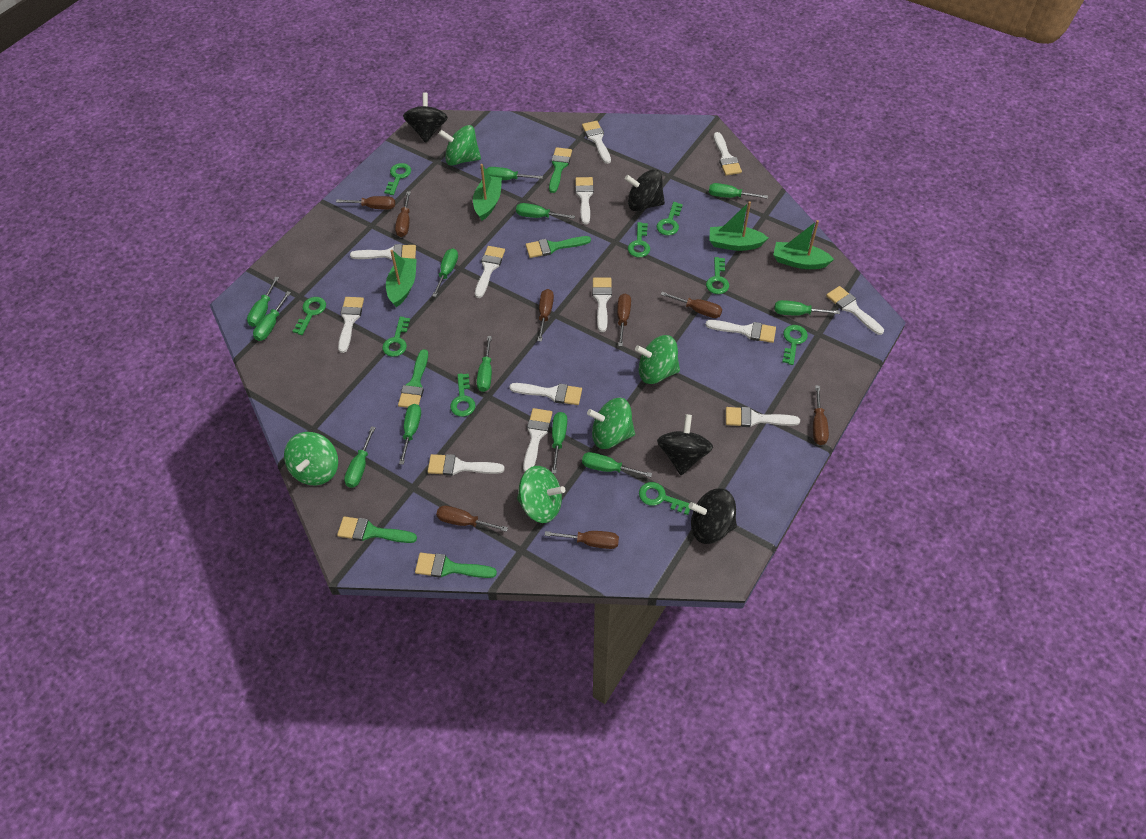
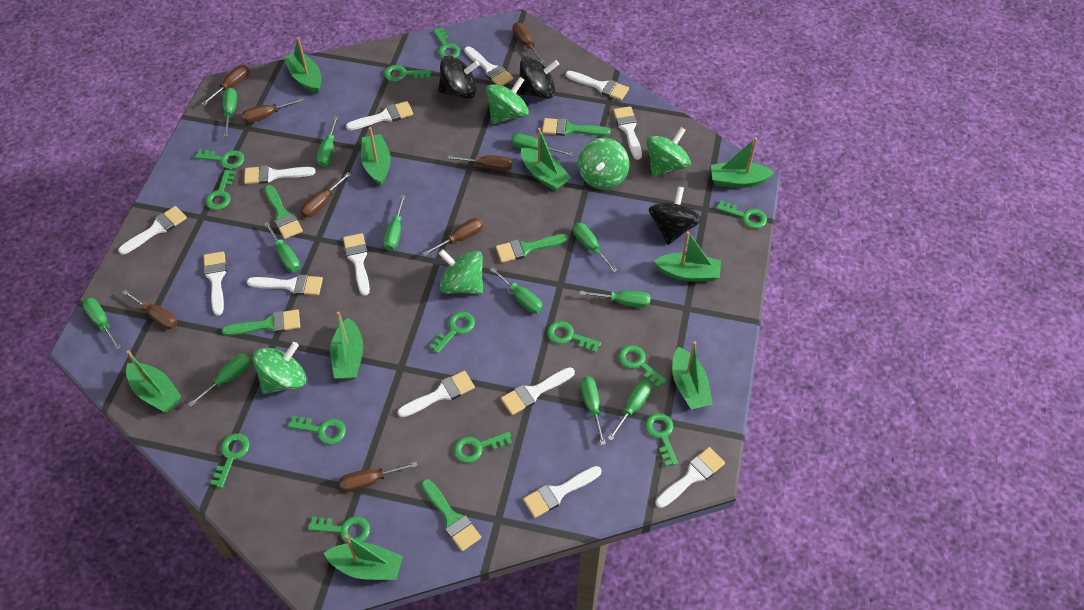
black spinning top: [403,92,448,143] [625,169,665,211] [657,414,713,475] [688,488,737,544] = 4 -> [438,56,480,99] [517,57,559,99] [649,186,701,245] = 3
green boat: [386,250,417,307] [473,164,502,221] [709,201,768,251] [773,220,834,269] = 4 -> [126,350,182,412] [283,37,321,94] [324,534,403,580] [330,311,363,379] [361,127,391,186] [521,128,571,191] [654,231,721,282] [672,341,713,410] [711,138,775,188] = 9
green key: [293,297,326,335] [382,317,410,357] [384,163,411,195] [450,373,476,417] [628,222,650,258] [639,482,692,515] [657,202,683,235] [706,257,729,294] [782,325,808,365] = 9 -> [195,149,244,169] [206,170,236,210] [210,433,250,488] [288,415,346,444] [308,516,370,543] [384,65,431,82] [429,311,475,354] [433,28,460,58] [454,432,512,463] [547,321,601,353] [618,345,667,388] [645,413,678,466] [716,200,767,229] = 13

